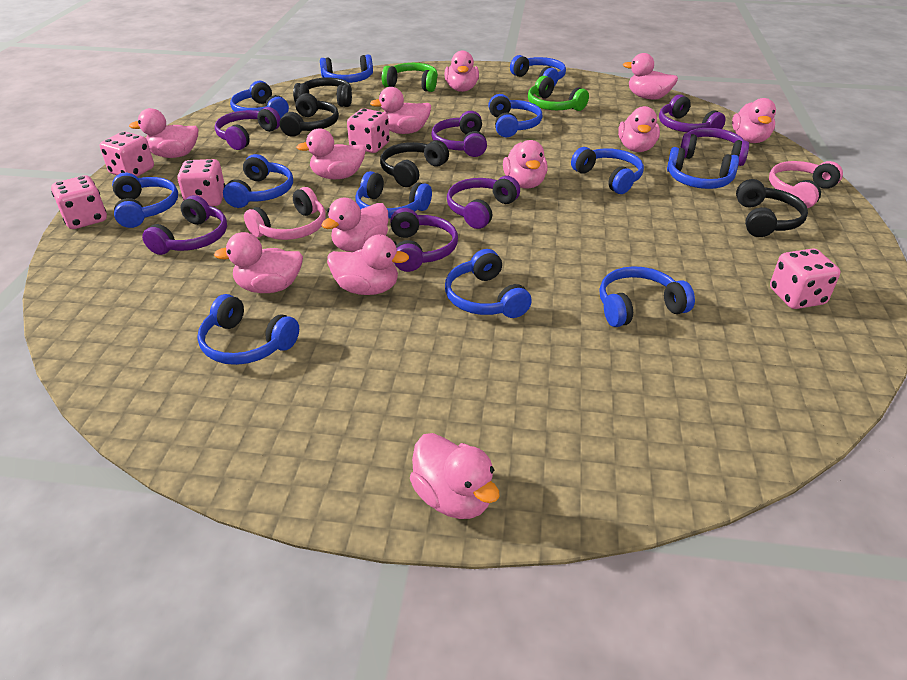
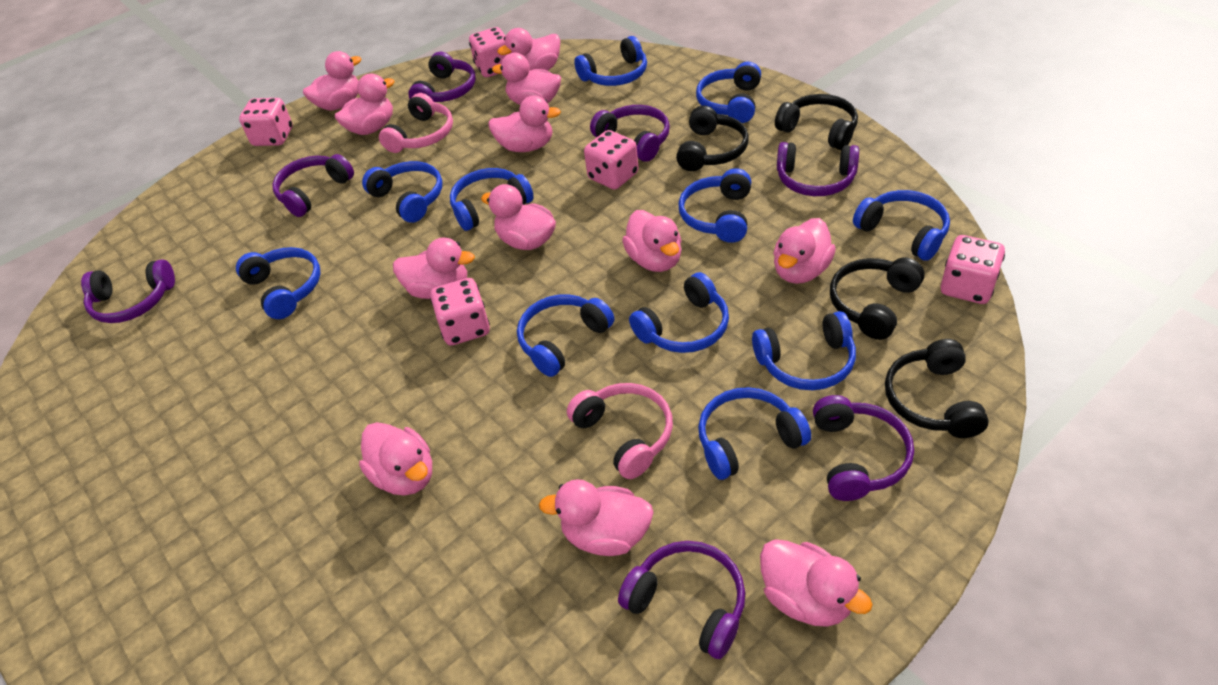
blue headphones: [112,173,178,228] [197,294,299,365] [223,154,293,208] [230,81,289,118] [320,55,373,83] [355,171,432,218] [445,249,532,318] [488,94,543,137] [510,55,566,86] [571,147,644,194] [599,266,695,327] [667,147,739,189] = 12 -> [236,247,321,319] [362,161,442,223] [450,168,534,231] [517,294,614,377] [574,36,647,86] [629,272,729,353] [679,168,751,243] [696,62,761,123] [698,387,811,480] [752,311,856,390] [853,190,950,261] = 11
green headphones: [382,63,438,92] [528,76,589,111] = 2 -> none = 0

